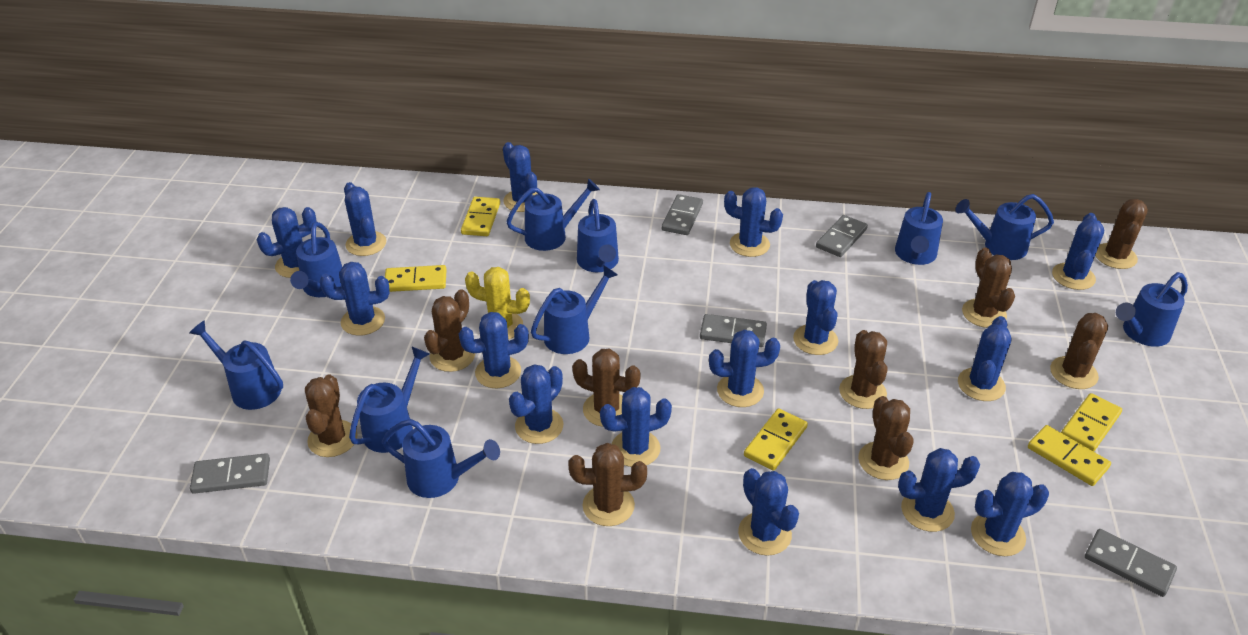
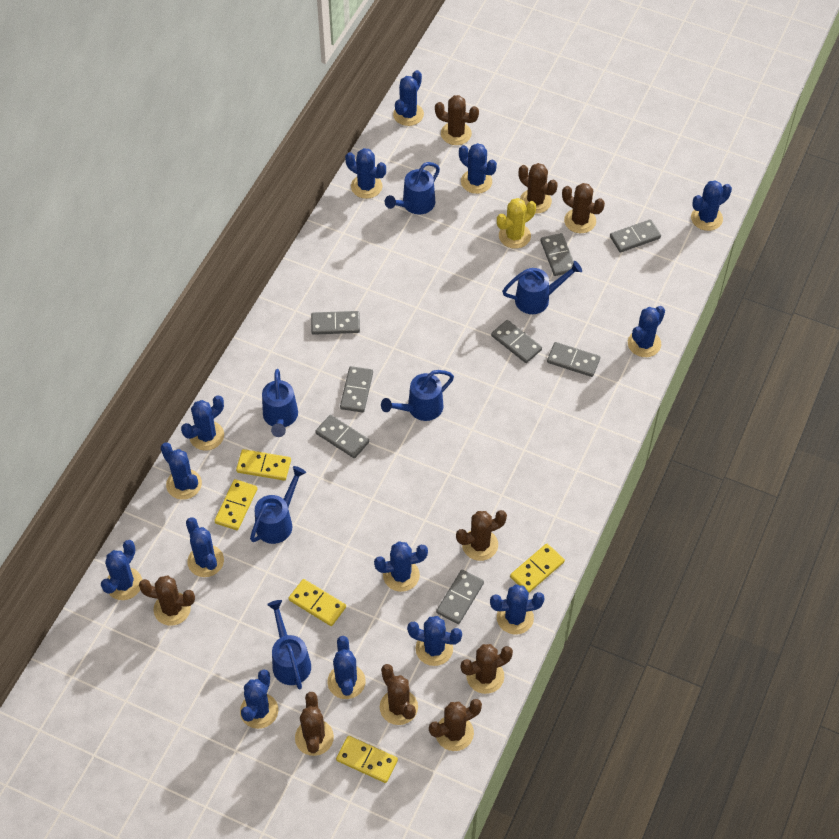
blue cactus: [257,207,317,278] [320,262,390,336] [344,182,386,256] [459,312,529,388] [503,142,538,212] [509,364,563,444] [600,387,672,467] [709,330,780,407] [724,188,783,257] [738,468,799,556] [793,280,838,355] [898,448,980,532] [958,316,1012,401] [971,472,1049,556] [1052,213,1104,290] = 15 -> [101,540,142,600] [160,443,202,500] [181,395,224,451] [186,517,224,577] [240,669,278,729] [328,636,366,699] [345,148,386,199] [374,541,428,592] [393,70,424,126] [407,616,462,666] [459,143,497,194] [490,584,545,634] [628,306,665,357] [691,180,732,231] = 14
blue watering can: [189,320,283,410] [290,222,342,297] [349,347,429,453] [382,419,500,498] [506,178,600,251] [531,265,618,354] [577,199,619,272] [895,192,943,265] [955,194,1054,260] [1116,272,1188,347] = 10 -> [250,466,306,544] [262,369,298,437] [267,600,311,689] [381,370,454,421] [385,162,440,215] [502,261,582,314] = 6
grey domino: [190,453,270,494] [662,194,703,235] [700,314,767,347] [816,215,868,257] [1085,529,1177,597] = 5 -> [311,311,360,335] [315,415,369,458] [340,366,373,413] [436,570,484,624] [491,320,542,363] [541,233,574,276] [547,342,600,377] [610,219,661,253] = 8

